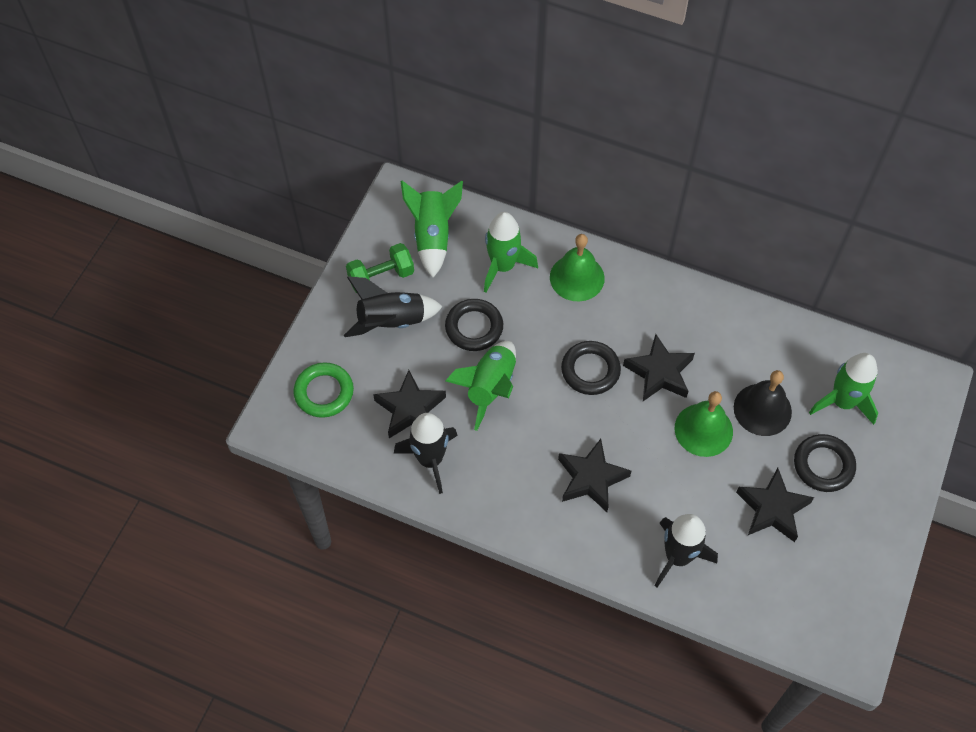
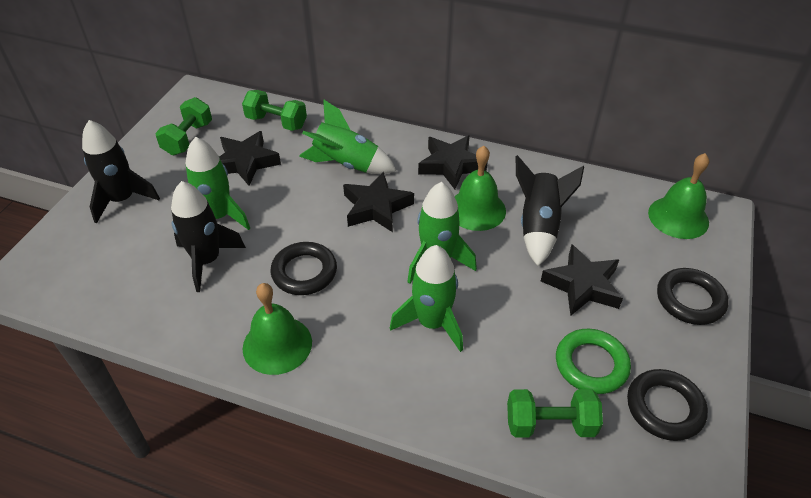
black bell: [734,370,792,436] = 1 -> none = 0
green bell: [550,234,605,301] [675,391,733,457] = 2 -> [243,283,312,375] [455,146,506,231] [648,153,709,239] = 3
green dumbbell: [346,243,414,293] = 1 -> [155,97,212,155] [242,90,307,131] [507,389,603,437] = 3

